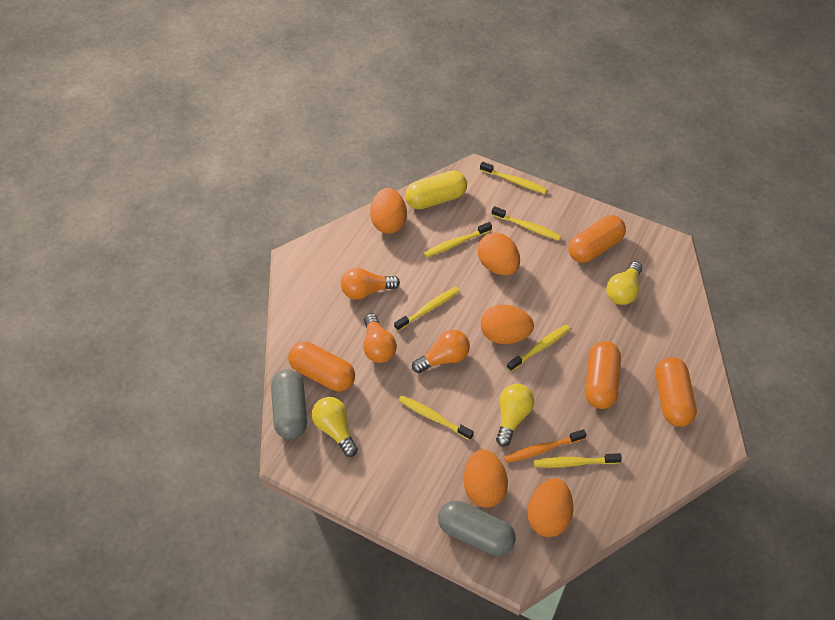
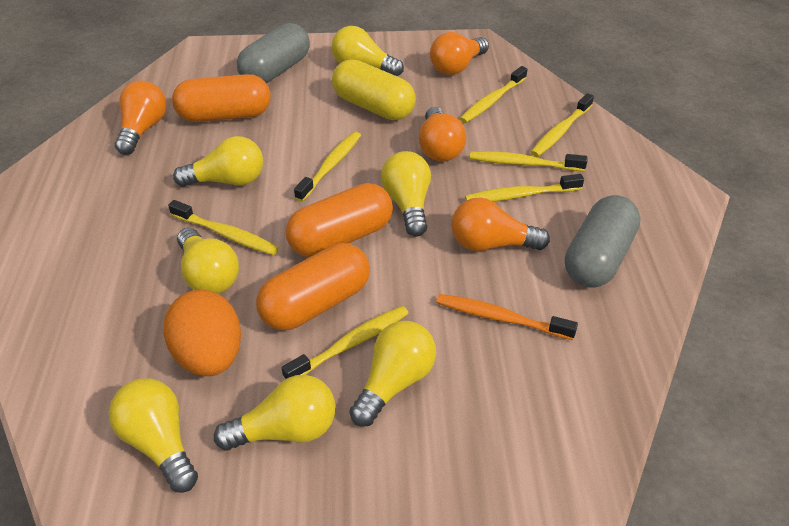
orange capsule: [288,341,355,392] [568,215,626,263] [585,341,621,409] [656,357,697,427] = 4 -> [172,74,271,122] [256,243,370,330] [286,183,393,257] = 3
orange egg: [370,188,407,234] [464,449,508,508] [477,232,520,275] [481,304,534,344] [527,478,573,537] = 5 -> [163,290,241,376] = 1
orange light bulb: [341,268,400,300] [363,313,397,363] [412,330,470,373] = 3 -> [115,81,167,155] [419,107,466,162] [430,32,489,75] [451,197,550,251] = 4
yellow light bulb: [312,397,358,457] [496,384,534,447] [606,261,642,305] = 3 -> [109,378,198,493] [173,136,263,187] [177,228,239,294] [214,375,336,451] [331,26,404,76] [349,321,436,427] [381,151,431,237] = 7

